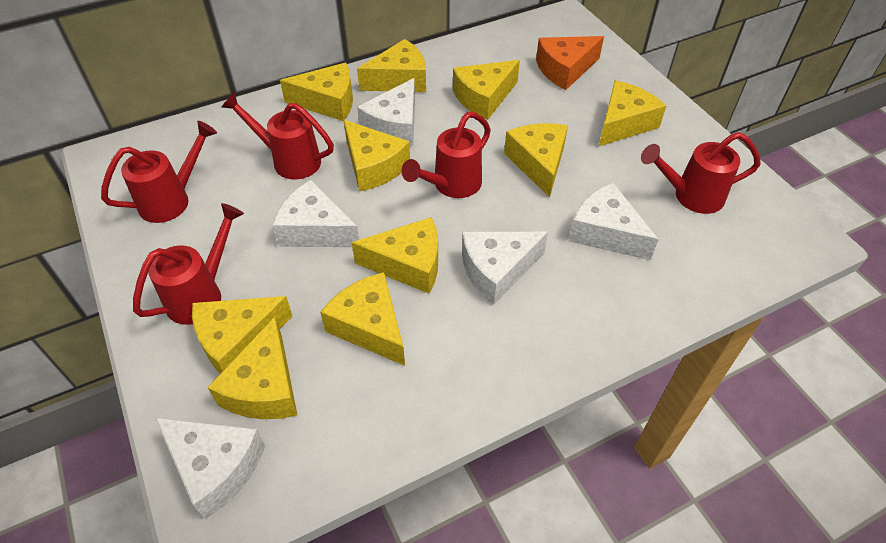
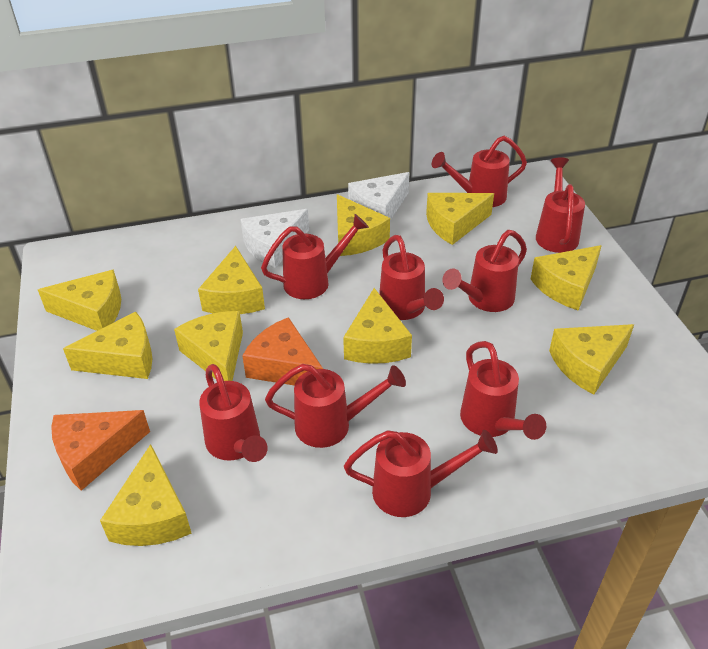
orange cheese: [536,36,604,90] = 1 -> [51,410,150,491] [242,317,323,386] = 2
red watering can: [101,121,217,223] [133,203,244,325] [222,92,334,179] [401,112,491,198] [641,132,761,214] = 5 -> [199,364,268,462] [261,214,369,299] [265,364,406,448] [344,430,498,517] [379,235,444,320] [432,136,527,207] [442,230,527,312] [460,341,546,440] [536,157,585,253] = 9
white cheese: [155,417,265,519] [272,180,359,247] [357,78,415,146] [462,232,548,304] [569,183,659,260] = 5 -> [240,209,309,268] [348,172,409,220] = 2

